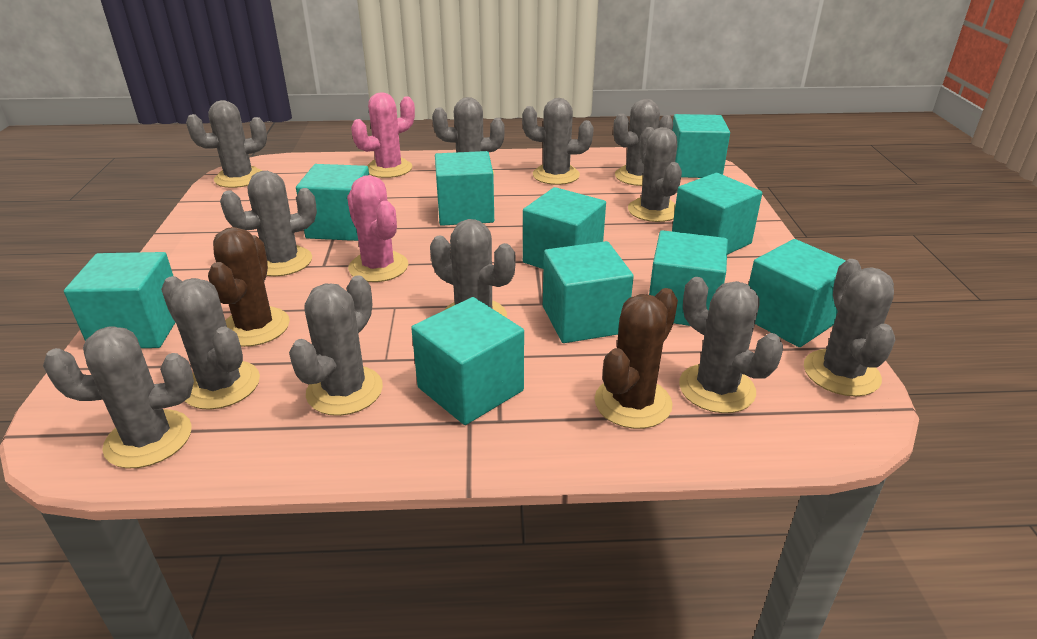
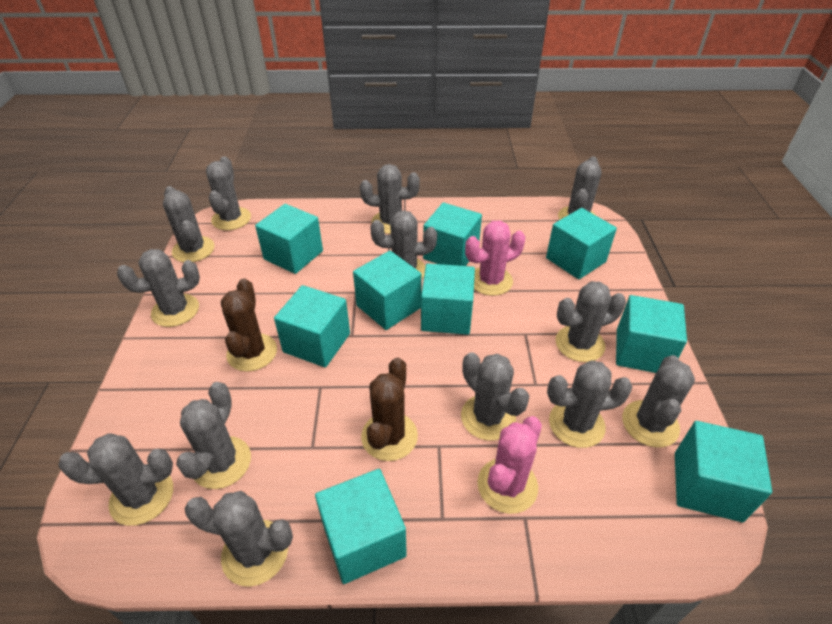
grey cactus: [43,326,194,469] [161,276,260,410] [186,100,267,188] [220,171,317,276] [289,276,383,416] [430,219,515,318] [432,97,505,176] [522,98,594,185] [614,99,673,186] [628,127,682,222] [679,277,783,413] [804,259,895,397] = 12 -> [58,434,173,526] [117,249,200,327] [163,186,215,262] [176,382,251,489] [185,491,293,587] [206,156,251,230] [360,164,420,234] [370,210,437,278] [461,352,529,441] [547,360,632,448] [555,281,626,362] [558,156,602,220] [622,355,695,448] = 13
turquoise cube: [64,252,176,348] [296,164,369,241] [411,297,524,425] [435,151,494,226] [523,187,606,269] [543,241,634,343] [649,230,728,326] [672,114,730,178] [672,173,762,255] [749,239,846,347] = 10 -> [255,204,323,274] [274,285,350,368] [315,469,407,584] [353,251,422,330] [421,264,475,335] [423,203,482,266] [546,208,617,279] [616,295,687,373] [675,421,772,522] = 9

